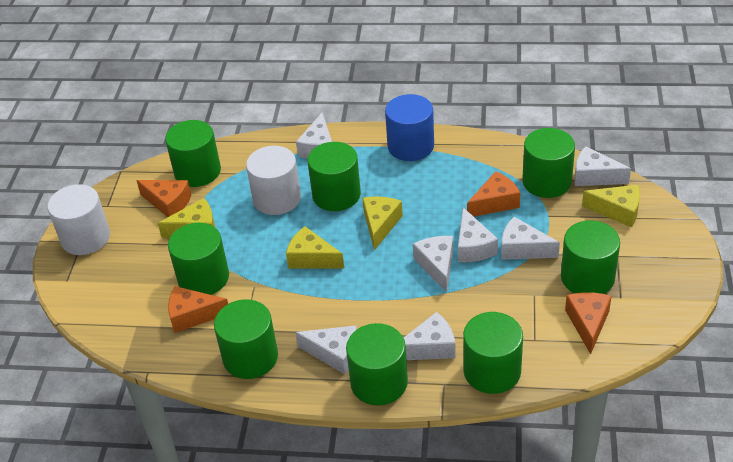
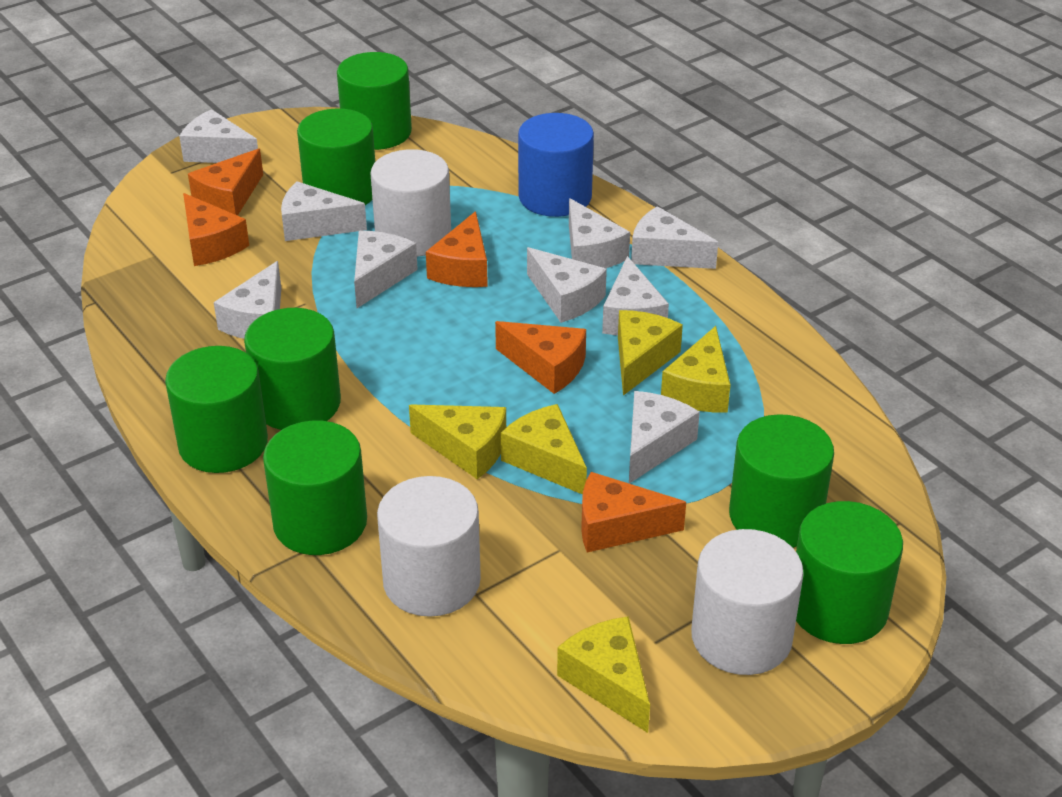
green cylinder: [165,120,221,187] [168,223,229,295] [214,299,278,379] [308,142,361,211] [346,323,408,405] [463,312,523,394] [522,128,575,198] [561,221,620,294] = 8 -> [165,346,268,473] [244,308,341,430] [263,421,367,555] [297,109,375,205] [337,52,412,150] [729,414,834,548] [796,501,903,644] = 7
orange cheese: [136,180,191,217] [168,286,228,333] [467,171,520,217] [565,292,612,354] = 4 -> [183,193,249,266] [188,149,263,216] [426,211,488,287] [495,321,586,394] [581,472,686,553] = 5
white cheese: [295,326,357,374] [296,113,332,159] [404,312,456,360] [413,236,453,293] [458,208,498,262] [501,217,560,260] [574,146,631,186] = 7 -> [179,109,258,163] [214,261,281,339] [281,181,367,241] [354,231,418,308] [527,247,607,323] [569,198,630,268] [602,256,669,335] [629,391,700,484] [631,206,718,269] = 9
white cylinder: [48,184,110,255] [246,146,301,215] = 2 -> [371,149,451,257] [377,476,481,617] [691,529,804,675] = 3
yellow cheese: [158,198,215,238] [286,226,344,269] [362,197,403,250] [582,185,640,228] = 4 -> [409,404,506,479] [501,404,587,495] [557,616,650,733] [618,310,683,396] [661,326,730,413] = 5

